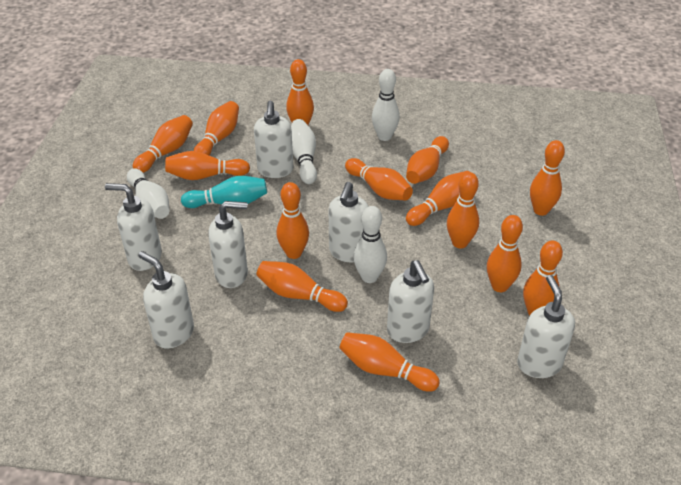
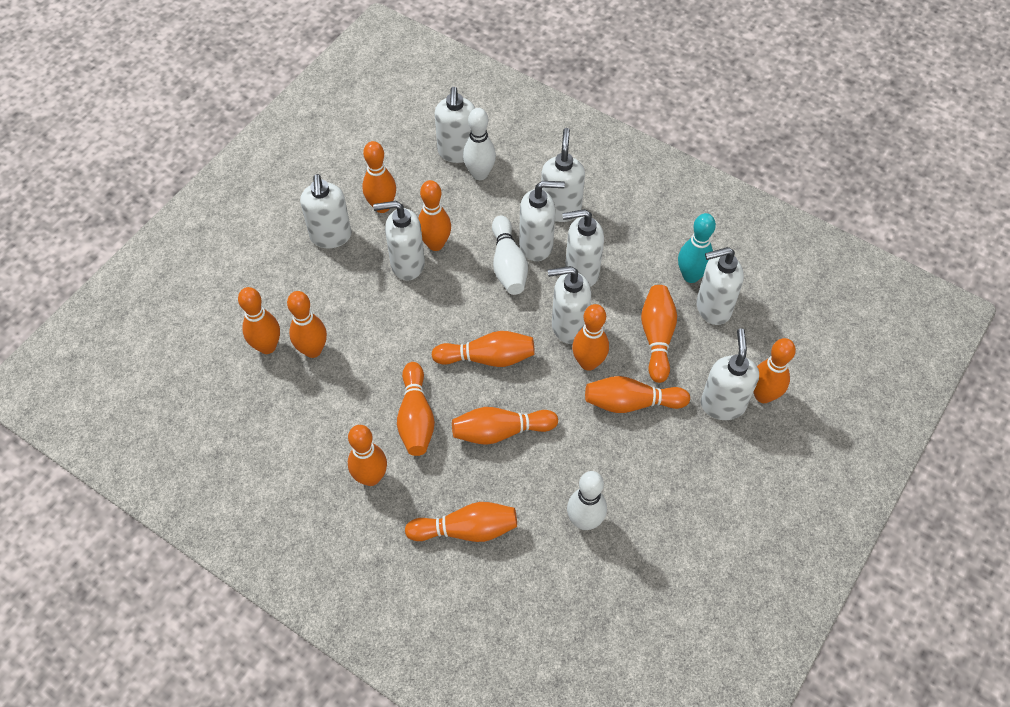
orange bowling pin: [133,115,193,173] [165,151,250,180] [194,101,239,156] [256,261,348,312] [276,182,309,259] [286,59,314,125] [339,332,440,392] [345,158,413,201] [406,136,449,184] [406,171,470,226] [447,172,479,249] [487,215,523,292] [523,240,563,315] [530,140,565,216] = 14 -> [238,287,280,354] [287,291,327,358] [348,425,387,486] [362,141,396,213] [397,362,435,456] [405,502,517,542] [418,180,451,251] [432,331,535,367] [452,407,558,445] [572,304,609,371] [585,376,690,413] [641,285,677,383] [753,338,796,403] = 13
white bowling pin: [127,168,169,219] [291,119,317,184] [353,206,387,283] [372,69,400,141] = 4 -> [463,108,496,180] [492,215,528,295] [567,471,607,530] = 3
white soap dispenser: [105,183,162,271] [138,251,194,348] [208,201,248,288] [254,101,293,178] [329,182,369,262] [387,260,434,343] [517,275,575,378] = 7 -> [300,174,352,248] [373,201,425,281] [435,87,475,163] [519,181,565,261] [541,128,585,222] [548,266,591,344] [562,209,604,287] [696,247,744,325] [701,328,759,420] = 9

